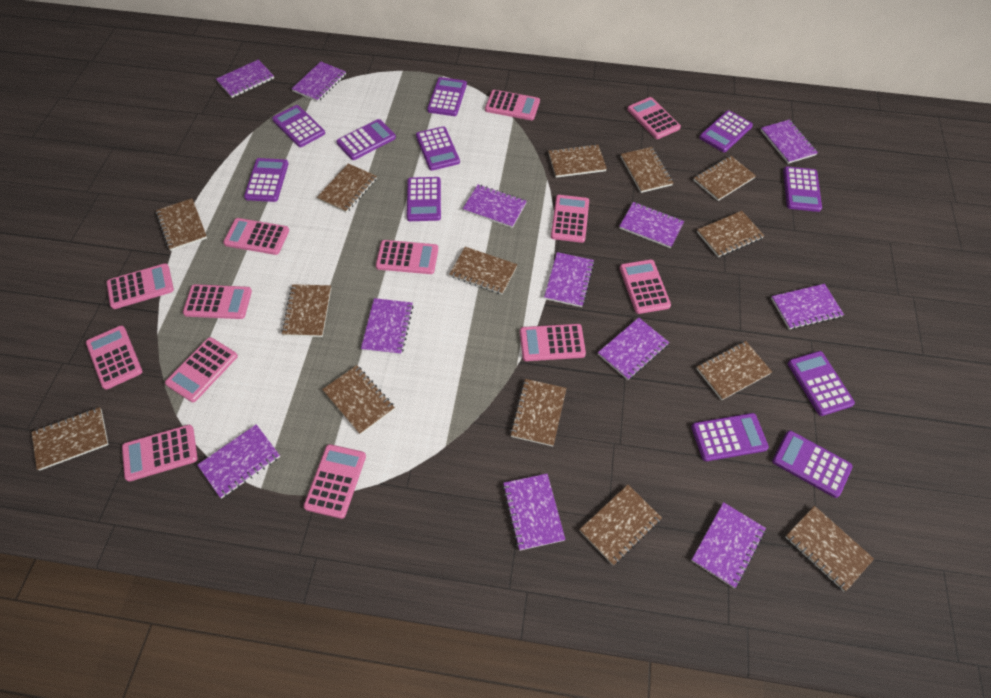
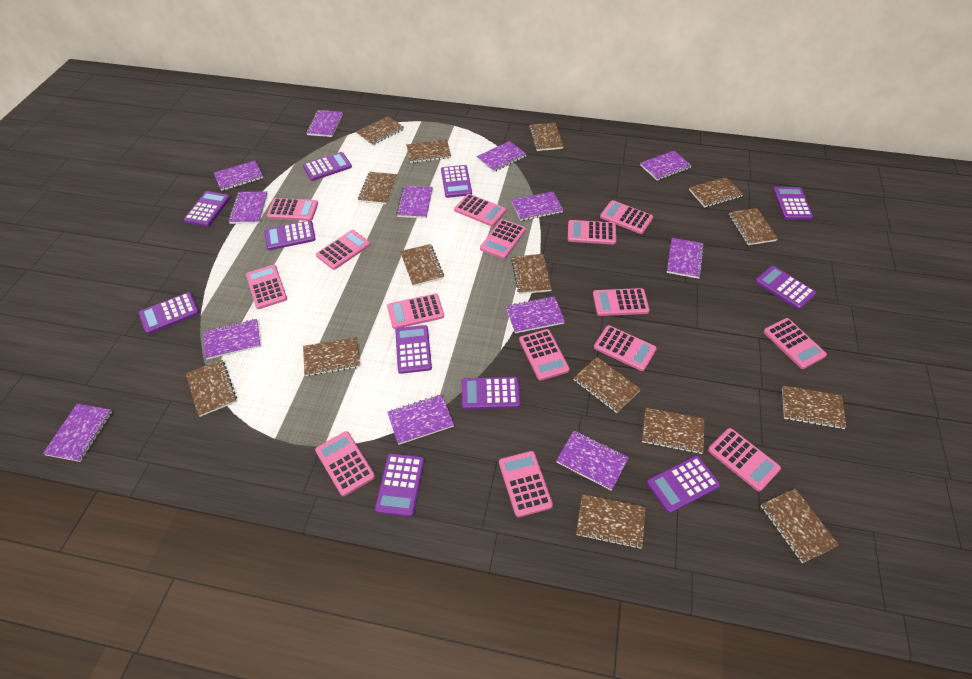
brown notebook: [32,407,108,471] [156,198,207,251] [281,284,331,337] [317,164,377,213] [322,365,395,435] [449,247,517,295] [510,379,566,446] [548,144,607,178] [579,484,662,565] [621,147,673,193] [694,156,756,201] [696,341,772,400] [697,211,764,257] [785,506,874,591] = 14 -> [186,360,237,417] [303,337,360,376] [356,116,404,146] [358,172,397,204] [400,244,444,286] [406,139,451,163] [511,254,552,294] [529,123,564,151] [574,357,641,413] [576,494,646,549] [642,408,705,454] [689,177,743,207] [729,208,778,245] [761,489,839,563] [782,386,846,429] = 15
pink calculator: [86,326,143,390] [107,263,174,309] [122,425,198,482] [165,337,238,402] [183,284,252,319] [223,218,289,255] [304,444,366,519] [376,240,438,274] [485,90,540,120] [520,324,586,361] [551,195,589,243] [620,259,671,314] [627,97,681,139] = 13 -> [246,265,287,309] [267,198,318,221] [315,431,375,496] [316,230,370,270] [387,294,444,329] [454,194,506,226] [480,219,526,259] [499,451,553,517] [519,329,570,381] [568,220,616,245] [593,288,650,316] [594,325,657,371] [600,200,653,234] [708,428,781,492] [763,318,827,369] = 15
purple notebook: [197,424,280,498] [216,60,274,98] [292,61,346,102] [361,298,414,355] [463,185,527,228] [503,474,565,551] [544,252,594,307] [598,317,669,380] [619,202,684,248] [691,502,766,588] [760,120,818,164] [771,284,844,329] = 12 -> [43,404,112,462] [204,319,261,360] [214,160,263,191] [228,191,268,224] [306,110,343,137] [387,394,454,445] [396,186,433,218] [477,141,526,172] [506,296,565,333] [512,192,563,221] [556,430,629,491] [640,151,692,180] [667,238,704,279] = 13

